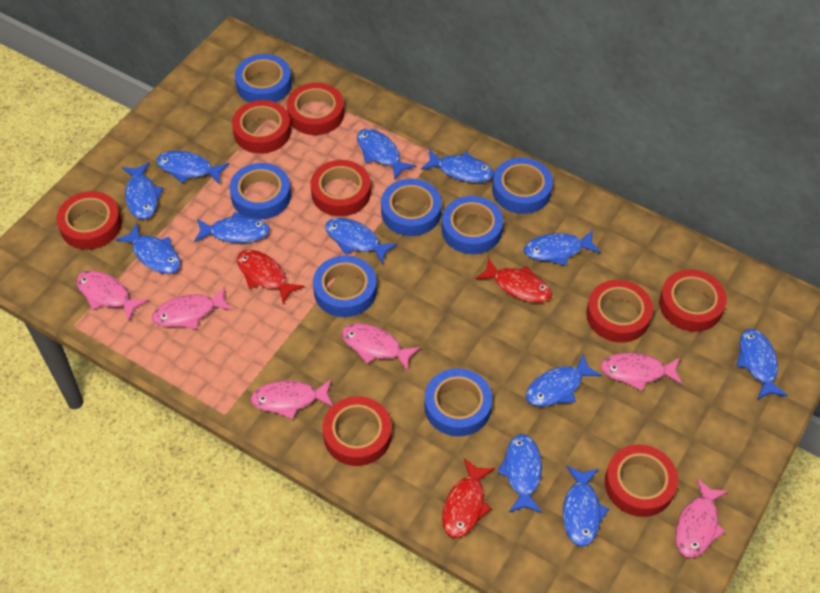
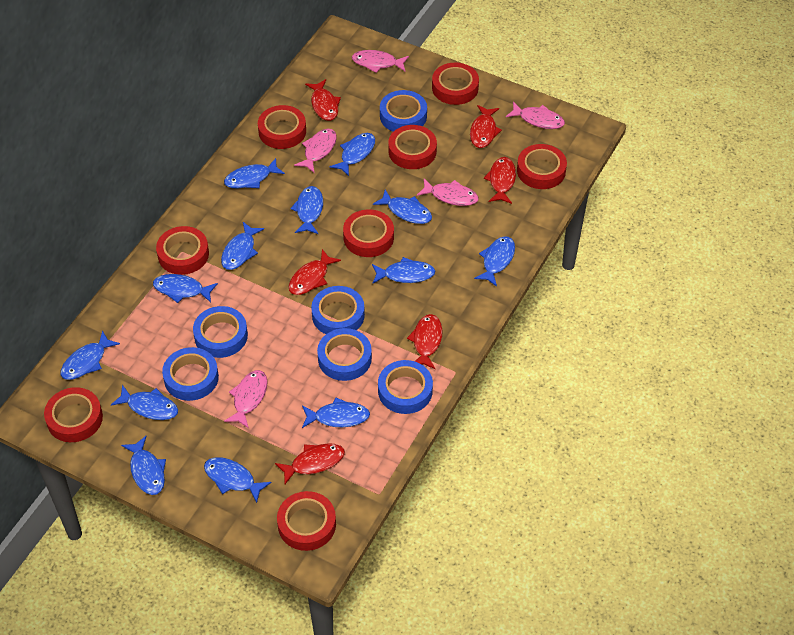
blue fish: [115,223,181,274] [122,162,163,219] [156,151,229,184] [194,212,270,243] [325,218,398,265] [357,129,416,179] [421,149,494,183] [497,434,542,513] [524,230,601,266] [526,354,602,406] [563,466,609,547] [736,329,788,400] = 12 -> [61,330,120,380] [111,385,178,420] [121,436,166,495] [153,274,218,303] [204,457,271,503] [221,222,264,270] [224,158,285,188] [290,186,323,234] [302,398,370,428] [330,133,375,176] [372,257,435,283] [373,190,432,224] [474,236,515,287] = 13
blue tape: [229,163,291,220] [235,54,292,102] [313,255,377,317] [381,179,442,236] [424,368,492,436] [442,196,503,254] [492,158,553,214] = 7 -> [162,347,219,401] [193,306,248,358] [311,286,365,334] [317,328,372,381] [378,360,433,414] [380,90,427,132] = 6
pink fish: [76,271,148,320] [152,286,233,329] [250,379,333,419] [342,323,421,372] [600,353,682,391] [675,478,728,558] = 6 -> [224,370,267,428] [294,129,337,173] [352,50,409,73] [417,179,479,206] [506,102,565,129] = 5
red fish: [237,250,304,304] [442,458,495,538] [475,258,552,303] = 3 -> [275,443,345,484] [288,249,341,295] [305,79,341,121] [407,314,443,369] [470,105,502,148] [484,157,516,204] = 6

